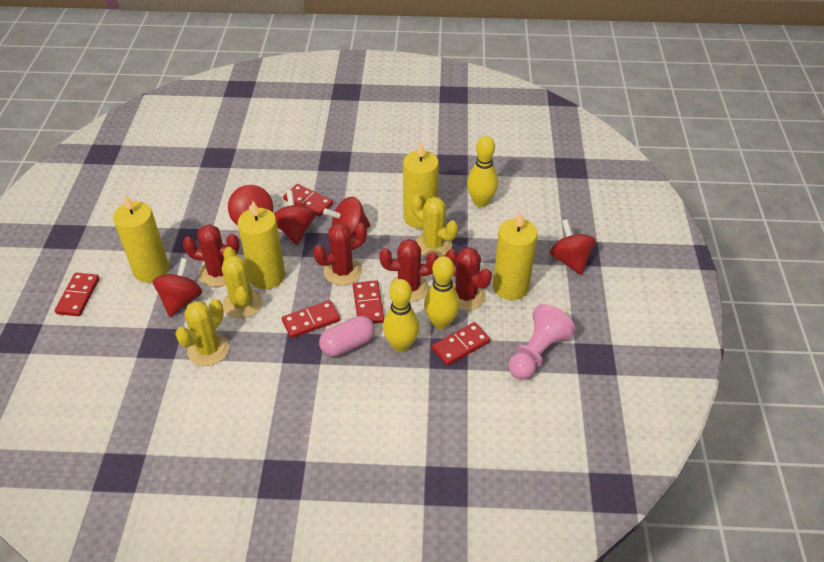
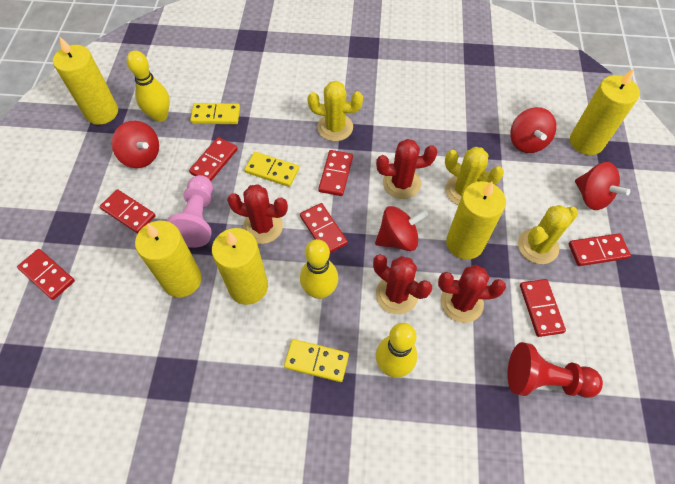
pink capsule: [319,316,375,357] = 1 -> none = 0
red domino: [55,273,100,316] [282,300,340,338] [283,184,333,217] [353,280,384,324] [432,322,490,366] = 5 -> [17,249,75,300] [100,189,155,234] [189,137,238,181] [300,203,348,253] [318,150,353,196] [520,279,566,337] [569,233,631,266] = 7
red pawn: none = 0 -> [507,342,603,398] = 1
red spinning top: [153,258,202,317] [228,185,273,226] [274,190,316,245] [323,197,370,237] [550,219,596,275] = 5 -> [112,121,159,168] [375,206,428,251] [510,107,556,153] [575,162,630,210] = 4
yellow candle: [113,194,169,283] [238,201,285,289] [403,142,439,229] [493,212,538,300] = 4 -> [53,36,118,125] [135,221,202,297] [212,228,268,305] [446,181,506,260] [570,68,640,155] = 5
yellow domino: none = 0 -> [190,103,240,124] [244,152,299,187] [284,339,349,382] = 3

